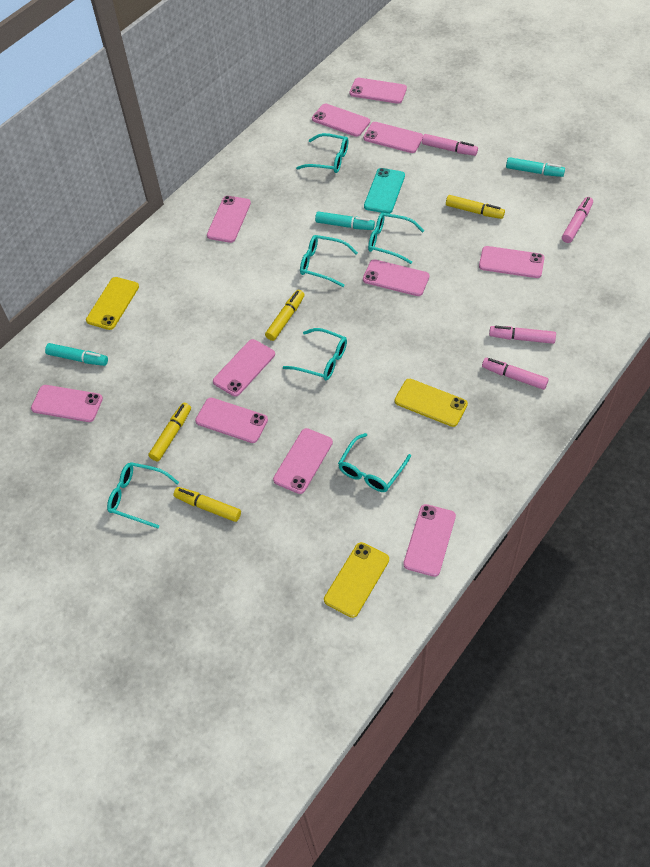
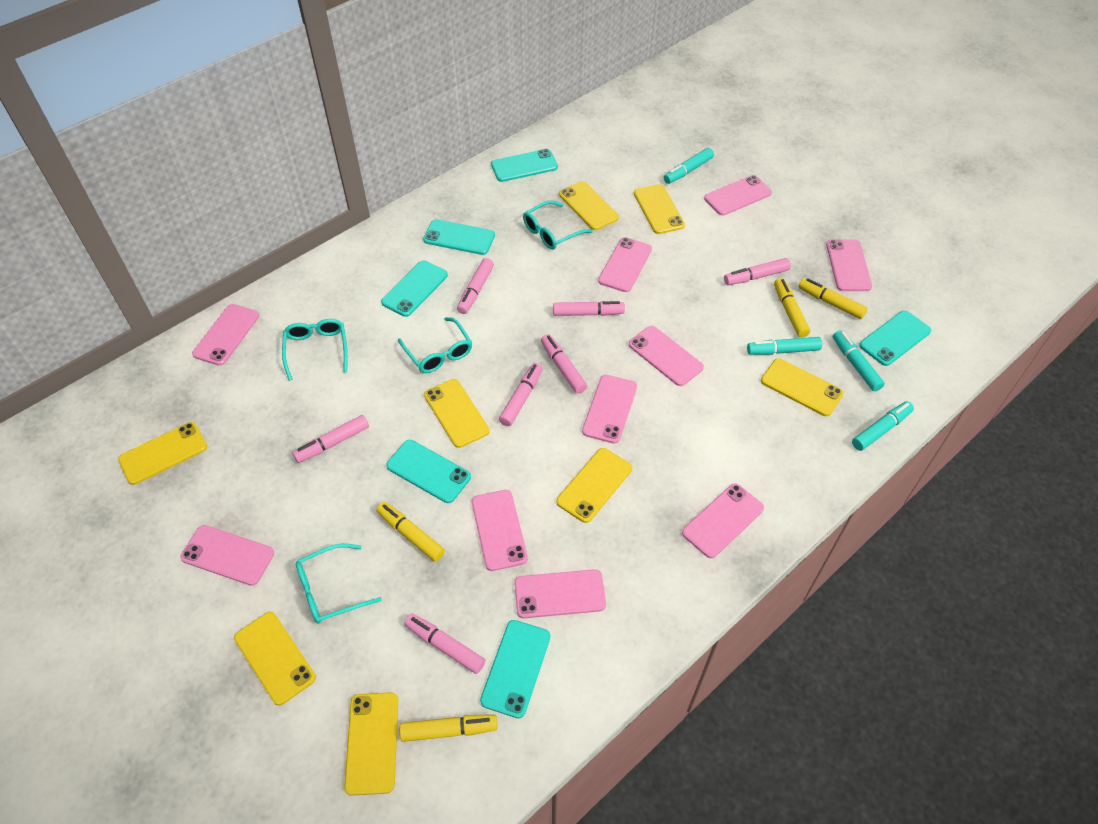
pink marker: [422,134,478,156] [482,358,549,390] [489,326,556,344] [562,197,593,243] = 4 -> [292,415,369,463] [404,614,485,674] [457,258,494,314] [499,363,543,426] [541,334,587,394] [553,301,625,316] [724,258,791,285] = 7
pink phone: [31,385,103,422] [195,398,268,443] [207,196,251,243] [213,339,275,396] [273,428,333,494] [312,103,370,137] [350,78,407,104] [363,122,423,153] [363,260,429,296] [403,504,456,577] [479,246,545,278] = 11 -> [180,525,274,586] [192,304,259,366] [472,490,528,571] [515,569,606,618] [582,375,637,444] [598,237,652,292] [629,326,704,386] [682,483,764,558] [704,175,772,216] [826,239,872,291] = 10
turquoise glasses: [107,462,179,528] [283,328,347,380] [296,133,348,173] [300,235,358,287] [338,433,411,492] [368,213,424,264] = 6 -> [282,319,348,381] [296,543,382,624] [398,317,472,373] [523,201,593,250] = 4
turquoise marker: [45,343,108,366] [315,211,375,230] [506,157,565,177] = 3 -> [664,148,714,184] [747,337,822,355] [833,330,885,391] [852,401,914,451] = 4
turquoise phone: [364,168,405,214] = 1 -> [381,260,448,317] [386,440,471,503] [423,219,495,255] [480,620,550,718] [491,149,558,182] [859,311,931,366] = 6
yellow phone: [86,277,139,330] [324,542,389,618] [395,379,468,427] = 3 -> [118,422,207,485] [234,612,316,705] [344,692,398,796] [424,379,489,448] [556,448,632,523] [559,181,619,230] [634,184,685,234] [761,358,844,416] = 8

